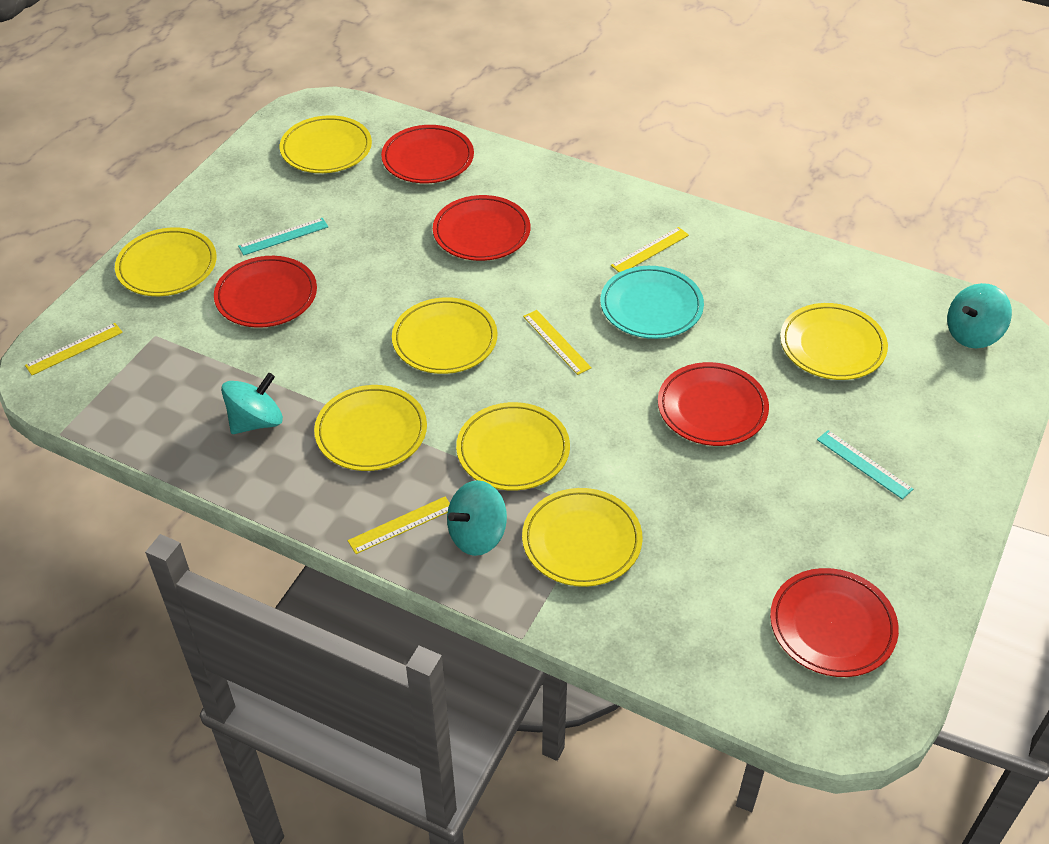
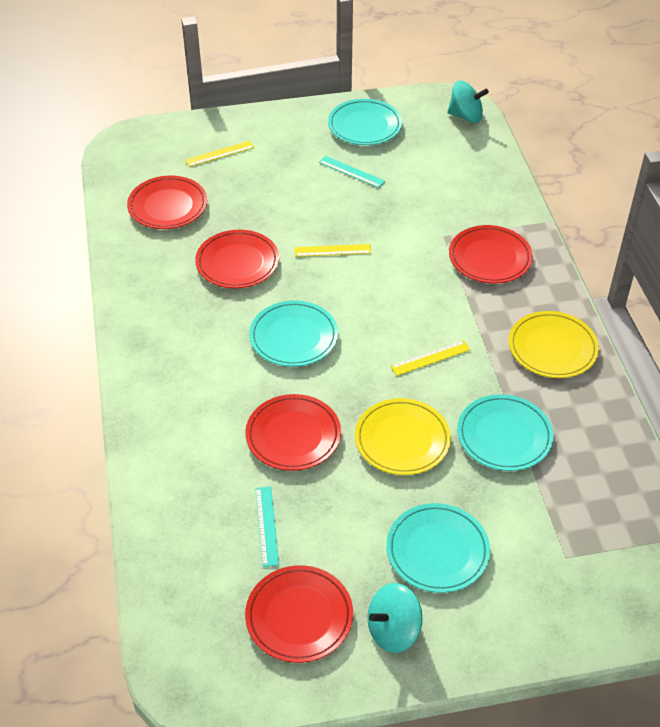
turquoise plate: [600,266,704,339] = 1 -> [249,300,338,367] [328,99,402,145] [386,503,490,593] [457,394,554,471] = 4
turquoise spinning top: [221,373,283,434] [447,480,507,556] [947,283,1012,348] = 3 -> [367,583,423,653] [447,80,489,123] = 2
yellow plate: [115,228,217,296] [280,115,372,173] [314,385,427,471] [392,297,497,374] [456,402,570,491] [522,488,642,587] [780,303,888,380] = 7 -> [355,398,451,475] [509,311,599,378] = 2
yellow ruler: [25,323,123,375] [348,497,450,554] [523,310,592,375] [611,227,689,272] = 4 -> [185,141,254,167] [295,244,372,257] [390,340,471,376] = 3

